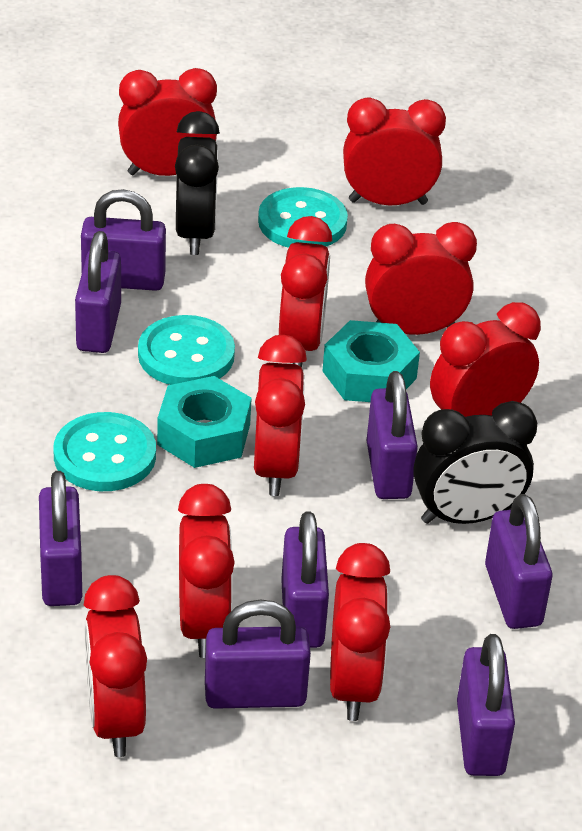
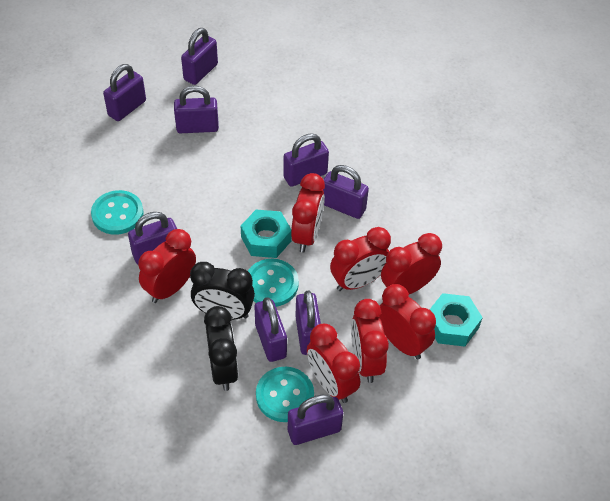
purple padlock: [39,471,82,606] [75,231,121,353] [81,189,166,291] [205,599,311,709] [281,511,329,648] [367,371,418,499] [457,634,515,776] [485,494,552,629] = 8 -> [103,64,146,121] [128,212,177,265] [174,86,219,133] [181,28,218,85] [255,297,287,362] [283,133,329,187] [288,395,343,445] [295,291,321,355] [323,165,369,219] = 9
red clock: [84,575,147,757] [118,68,217,176] [178,484,235,658] [254,335,307,496] [279,216,332,367] [330,543,390,721] [343,97,446,205] [365,222,477,335] [430,302,541,417] = 9 -> [138,229,196,303] [291,173,325,252] [307,324,360,403] [330,227,391,291] [351,299,389,383] [379,284,436,359] [381,233,442,294] = 7

